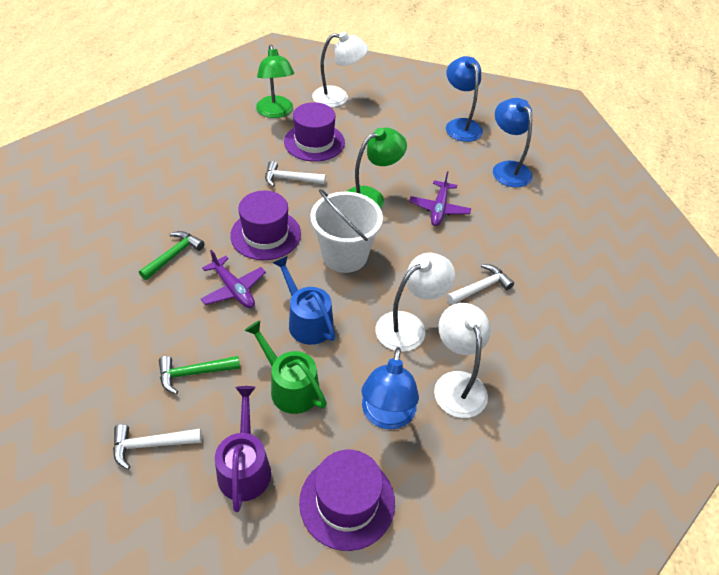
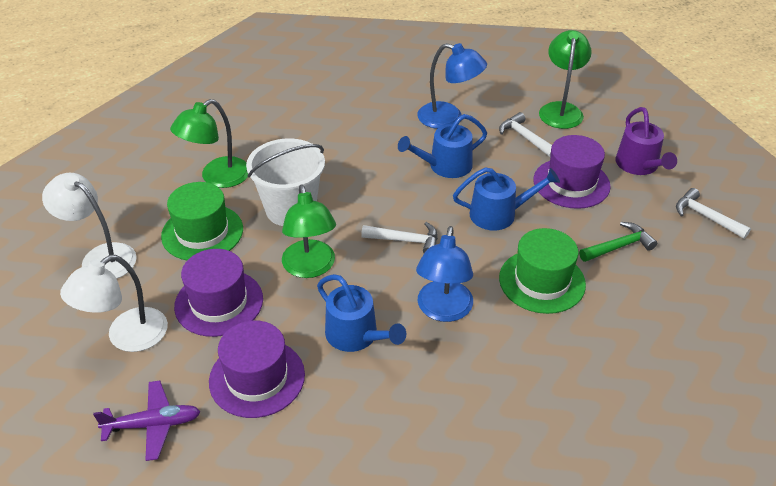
blue lamp: [362,347,419,430] [446,56,483,142] [493,98,533,187] = 3 -> [416,226,473,322] [417,43,487,129] = 2
blue watering can: [273,256,335,345] = 1 -> [317,274,406,352] [398,114,487,178] [453,167,560,230] = 3
green hammer: [139,231,205,280] [159,356,240,394] = 2 -> [579,222,657,262] = 1
green hat: none = 0 -> [161,182,243,260] [499,228,586,314] = 2
green lamp: [256,45,294,118] [346,128,407,209] = 2 -> [170,99,248,188] [282,184,336,278] [539,30,592,129] = 3
green watering can: [244,321,327,414] = 1 -> none = 0
purple plane: [200,250,266,308] [409,171,471,226] = 2 -> [93,381,201,461] = 1
white lamp: [312,32,368,107] [375,253,455,352] [434,303,491,418] = 3 -> [42,173,137,279] [60,255,168,352] = 2

